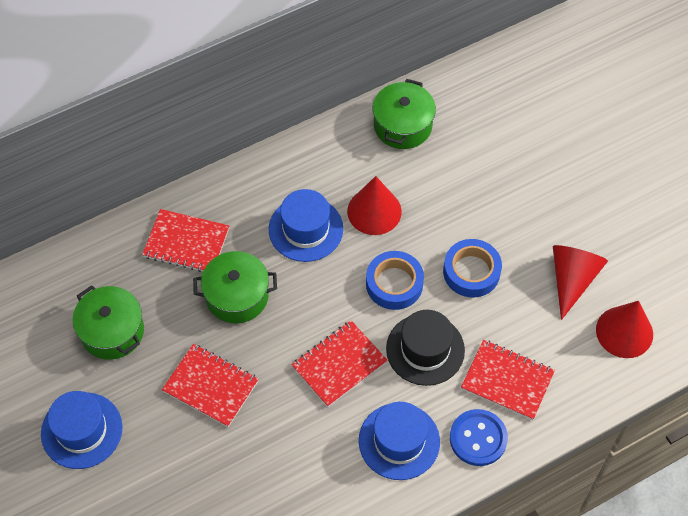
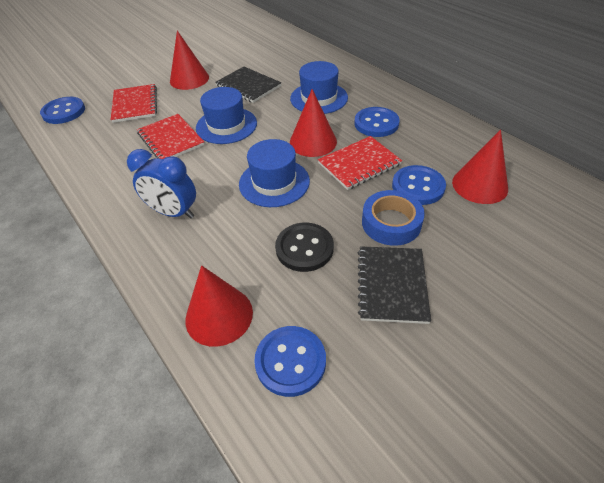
black button: none = 0 -> [275,223,334,272] = 1
black hat: [386,310,465,386] = 1 -> none = 0
black notebook: none = 0 -> [215,67,281,103] [358,246,431,324] = 2
blue button: [450,409,508,466] = 1 -> [40,97,85,124] [254,326,326,397] [354,107,400,137] [392,165,446,205] = 4
blue clock: none = 0 -> [127,149,196,219] = 1
blue tape: [366,251,424,310] [443,239,502,298] = 2 -> [362,190,425,246] = 1
green pot: [72,285,144,360] [193,251,277,323] [373,79,436,149] = 3 -> none = 0
red cone: [347,176,402,235] [553,245,608,320] [596,301,653,358] = 3 -> [170,31,209,90] [185,265,253,347] [290,89,337,157] [452,130,508,204] = 4
red notebook: [142,209,229,272] [162,344,259,427] [291,320,388,407] [461,340,555,420] = 4 -> [111,84,157,123] [137,114,205,159] [318,136,402,190] = 3

